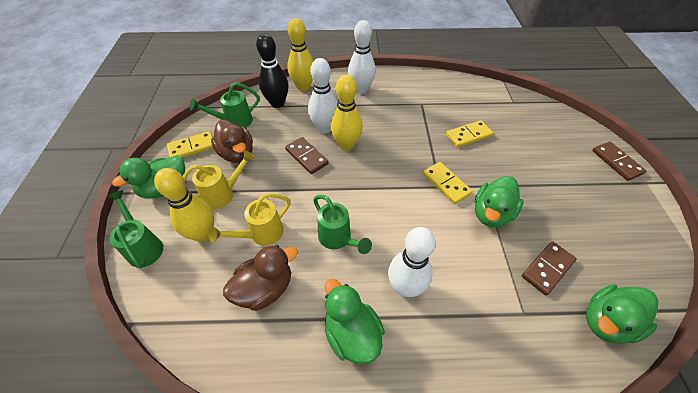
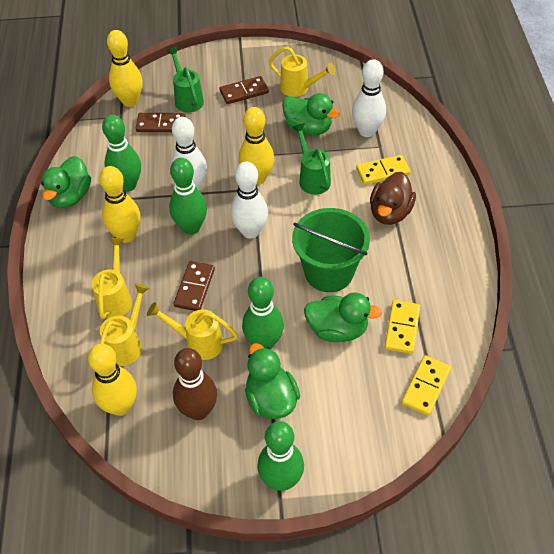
black bowling pin: [256,34,289,108] = 1 -> none = 0
brown bowling pin: none = 0 -> [173,348,217,420] = 1
brown duck: [211,120,253,163] [223,245,298,311] = 2 -> [370,172,416,225] = 1
green bowling pin: none = 0 -> [102,115,141,192] [169,158,207,235] [242,277,284,349] [257,421,304,491] = 4
green bucket: none = 0 -> [292,208,370,292] = 1
green watering can: [107,190,163,269] [190,82,260,128] [313,195,372,254] = 3 -> [167,47,204,113] [292,123,331,195] = 2
yellow bowling pin: [154,168,214,242] [287,18,313,91] [330,75,363,151] = 3 -> [88,344,137,416] [99,166,141,243] [107,30,142,107] [239,107,274,184] = 4
yellow watering can: [183,150,255,209] [208,193,291,246] = 2 -> [91,238,132,319] [100,283,150,366] [147,302,238,360] [269,46,336,97] = 4

